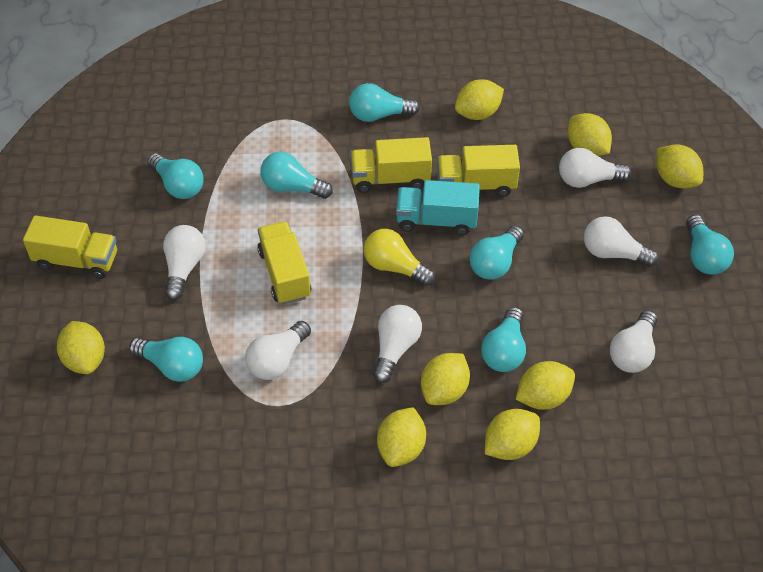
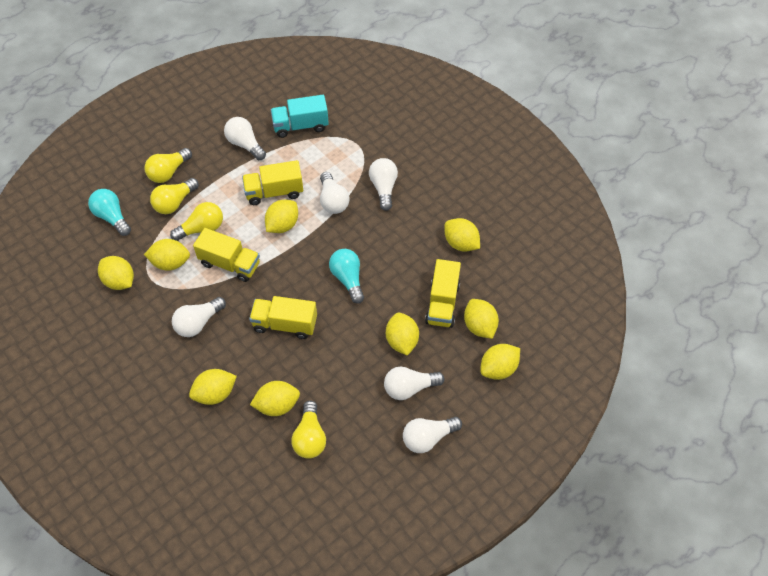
turquoise light bulb: [129,337,203,382] [147,153,203,199] [261,152,333,199] [349,83,420,122] [470,226,524,280] [481,307,526,372] [686,215,734,275] = 7 -> [88,189,131,236] [329,249,364,304] = 2
yellow lemon: [57,321,105,374] [377,407,426,467] [421,353,470,405] [455,80,504,120] [485,409,540,460] [516,361,575,410] [568,113,612,156] [656,144,703,188] = 8 -> [98,256,134,290] [144,239,190,271] [189,369,237,405] [250,381,300,416] [265,200,298,233] [386,313,419,356] [444,218,480,252] [464,299,499,339] [480,344,520,380] = 9
yellow light bulb: [364,229,435,286] = 1 -> [145,148,192,183] [150,178,199,214] [170,202,223,241] [292,401,326,459] = 4

